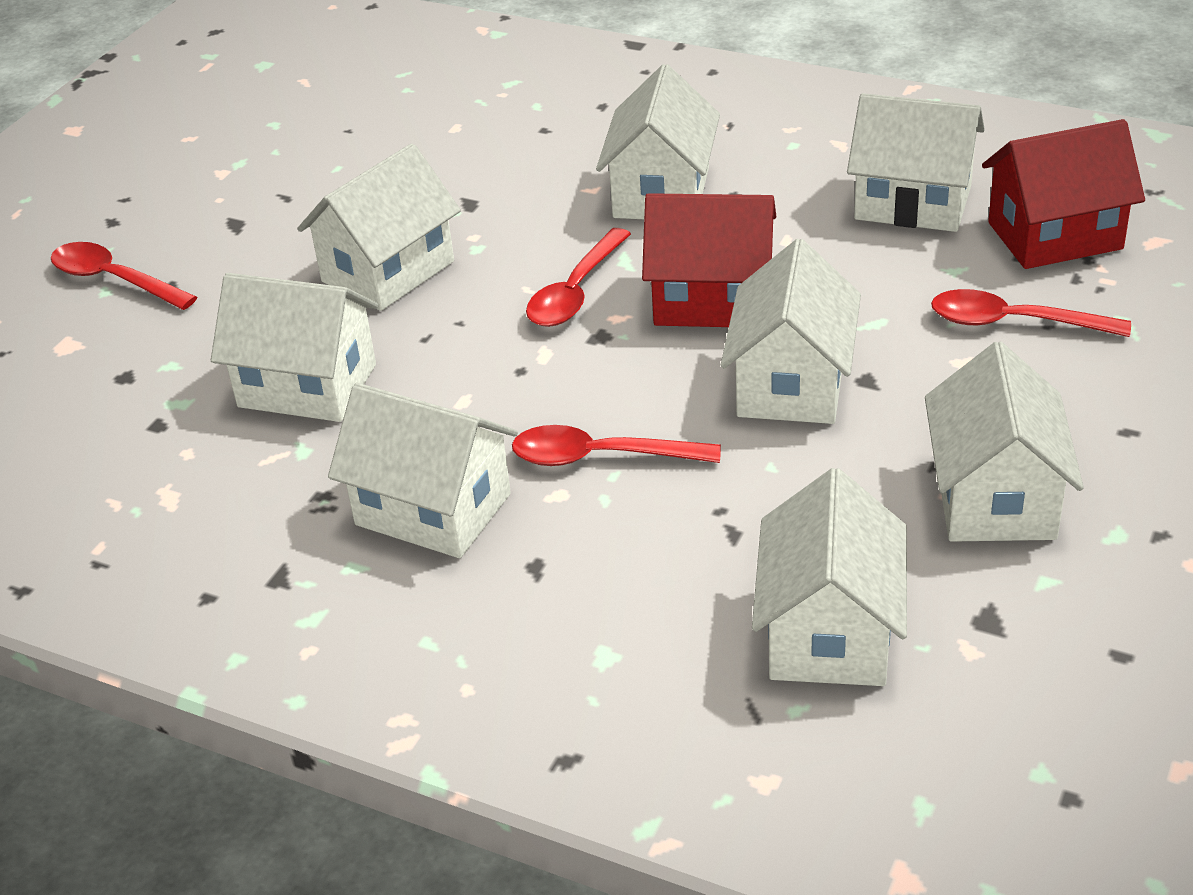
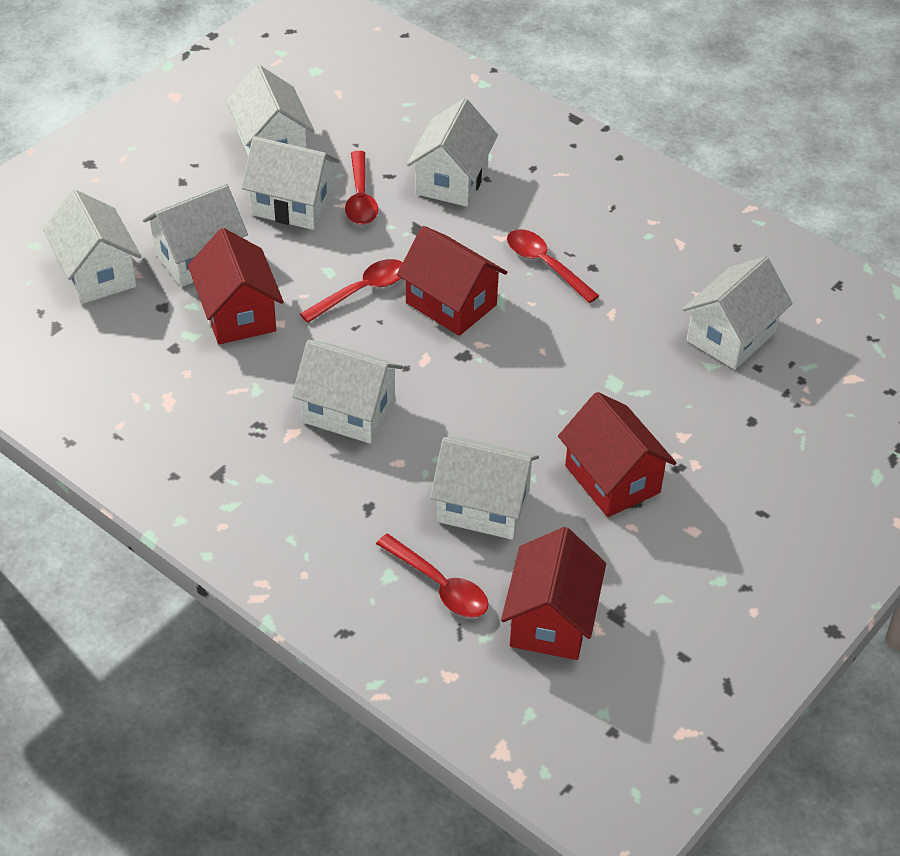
red house: [642,193,776,327] [982,119,1145,269] = 2 -> [188,228,284,344] [397,226,508,336] [501,527,606,660] [558,392,676,517] = 4

